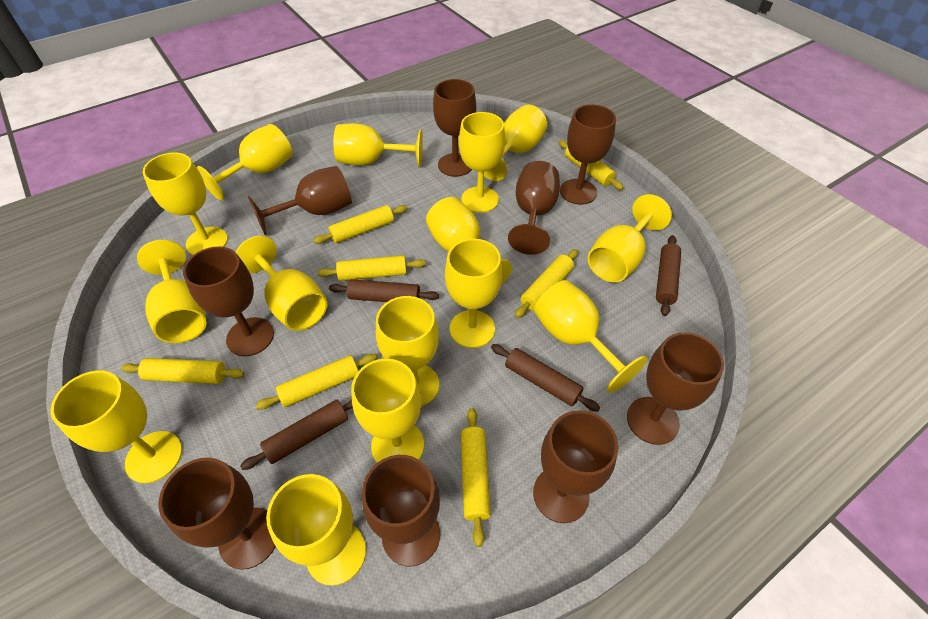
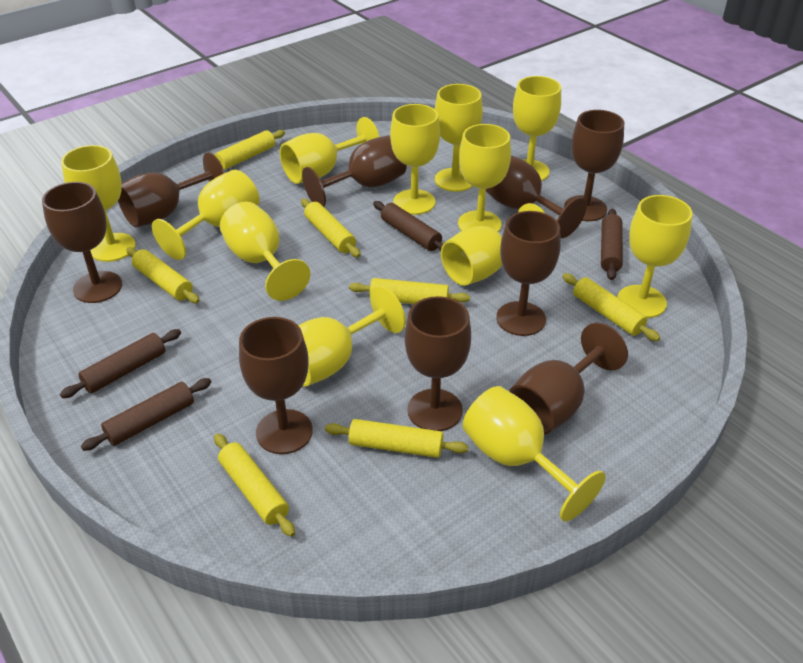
yellow goblet: [51,370,182,483] [137,240,206,343] [143,153,228,255] [196,124,293,201] [236,236,327,331] [266,474,366,586] [333,123,423,167] [351,358,424,463] [376,296,439,406] [426,197,512,285] [445,239,503,348] [459,112,505,213] [484,105,547,181] [534,280,647,393] [588,194,672,283] = 15 -> [61,145,136,262] [152,170,260,260] [220,202,310,301] [280,117,380,184] [298,286,406,386] [390,104,440,215] [435,84,483,192] [441,203,546,286] [458,124,511,232] [463,386,606,522] [513,76,561,181] [617,195,692,318] = 12

